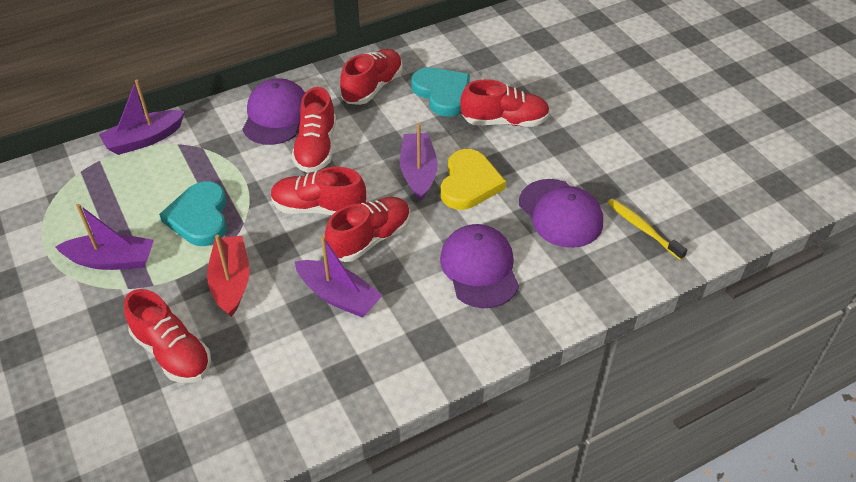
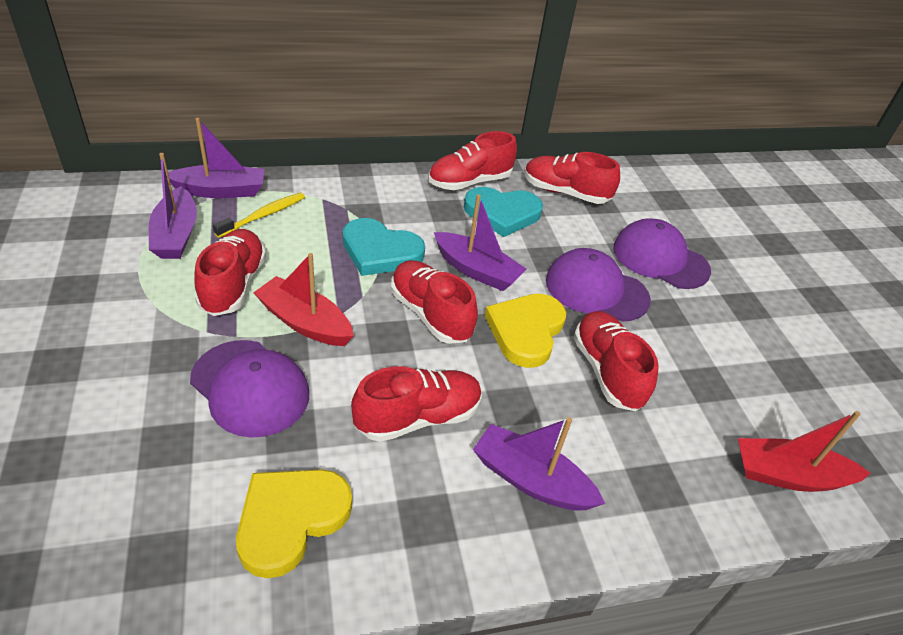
red boat: [207,235,250,317] = 1 -> [253,253,354,346] [738,411,870,492] = 2
yellow heart: [441,149,506,210] = 1 -> [236,469,352,578] [485,294,566,368] = 2

